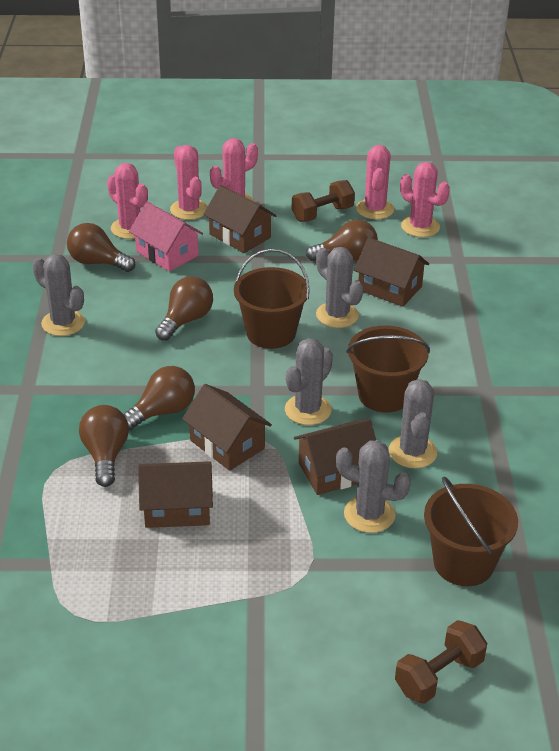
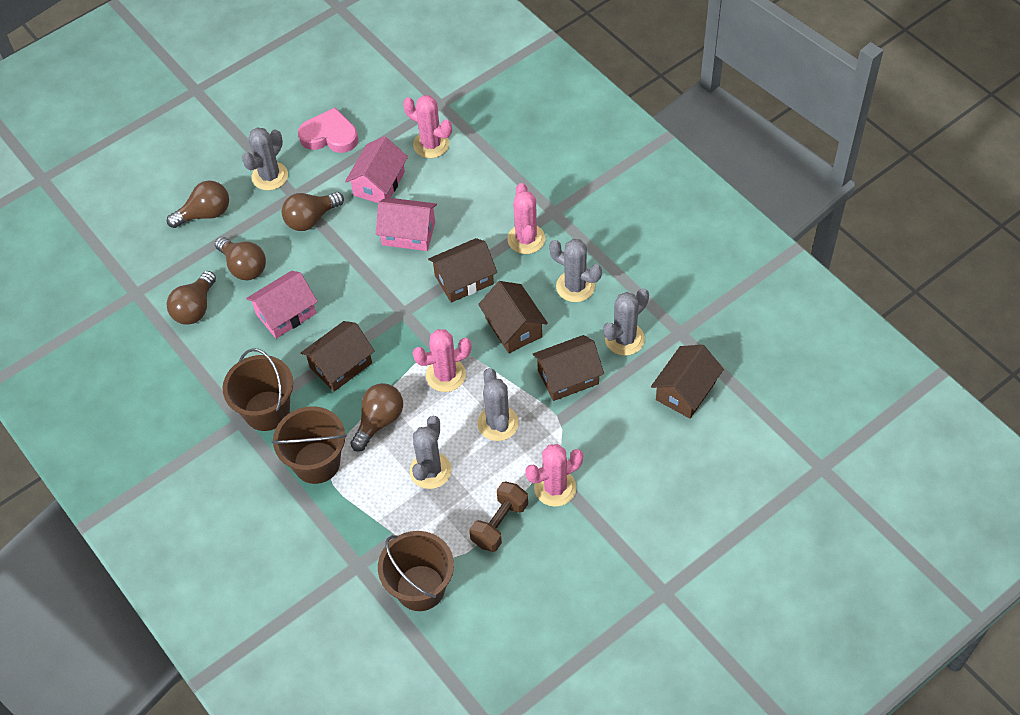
brown dumbbell: [292,180,355,222] [395,620,487,704] = 2 -> [469,481,528,552] = 1
pink cactus: [107,163,148,239] [170,145,208,220] [210,138,258,201] [356,145,394,219] [400,162,450,237] = 5 -> [403,95,452,158] [412,329,472,392] [507,183,545,254] [525,444,583,507] = 4
pink heart: none = 0 -> [298,108,358,153] = 1
pink house: [129,202,203,272] = 1 -> [246,271,318,339] [345,136,408,203] [376,197,437,251] = 3

